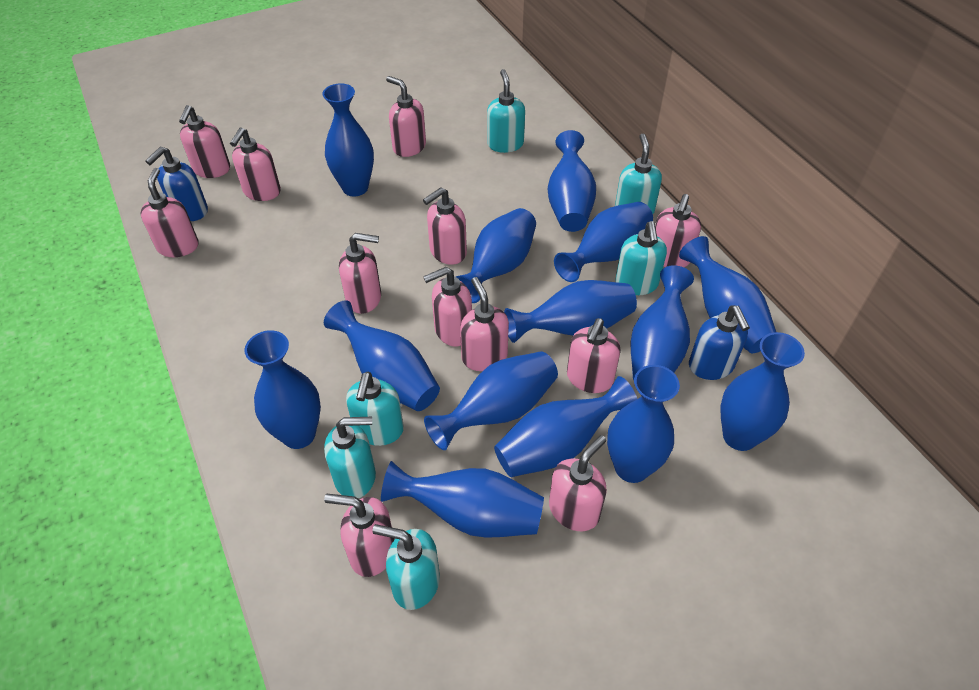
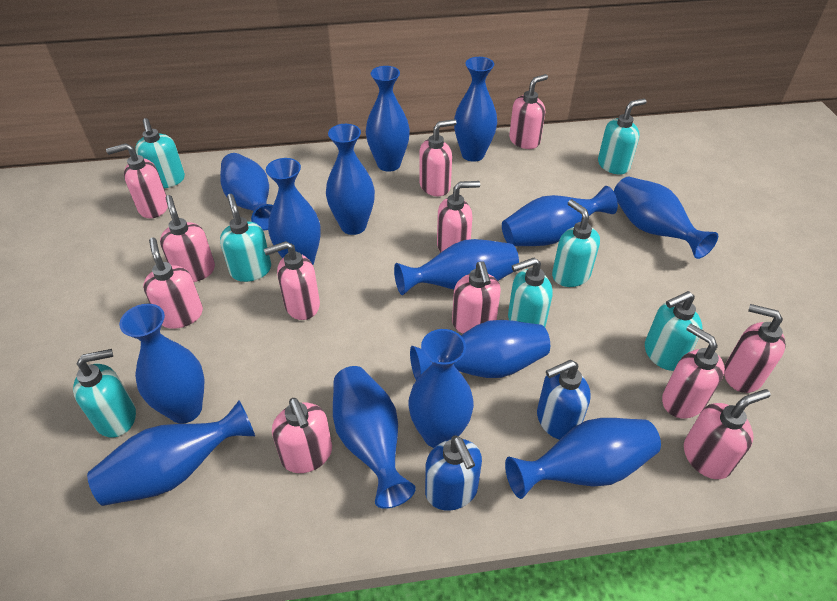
turquoise soap dispenser: [324,417,376,498] [346,372,404,446] [372,524,440,610] [487,69,525,153] [615,134,662,214] [615,221,667,295] = 6 -> [73,349,136,438] [135,118,185,188] [220,194,271,282] [508,258,552,327] [552,199,600,287] [598,99,647,175] [645,291,702,371] = 7

